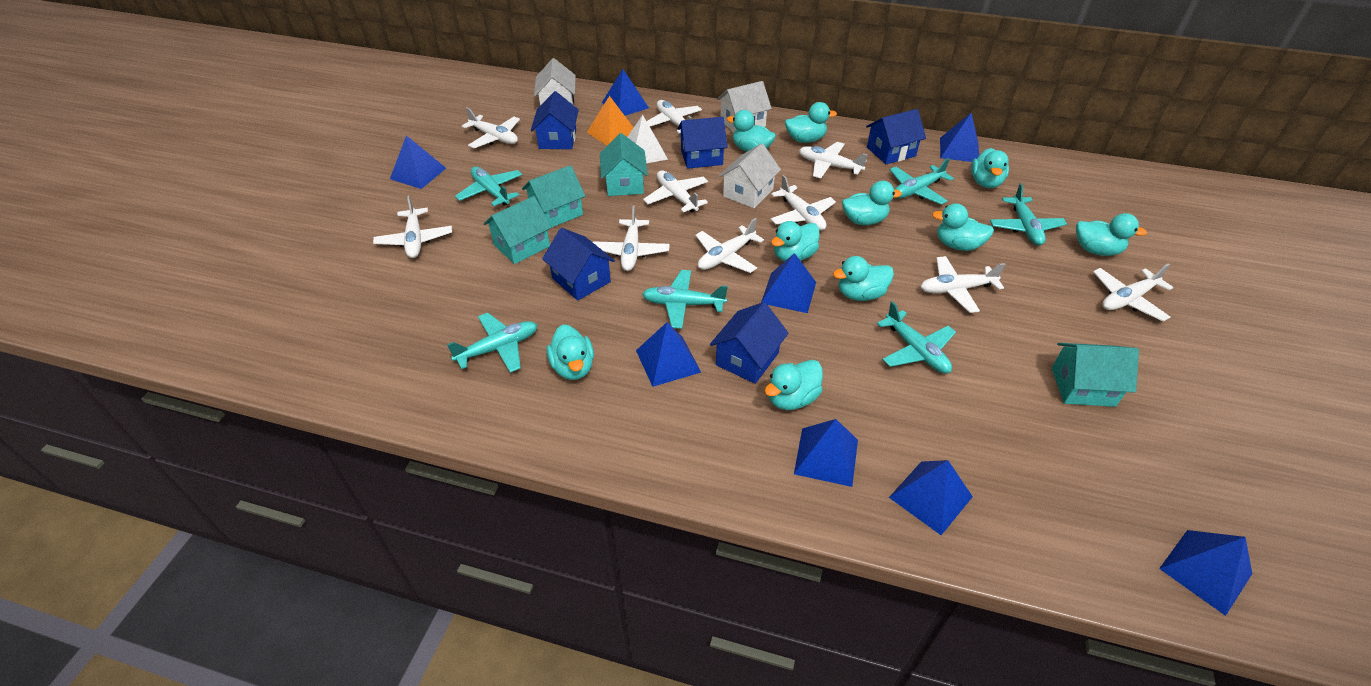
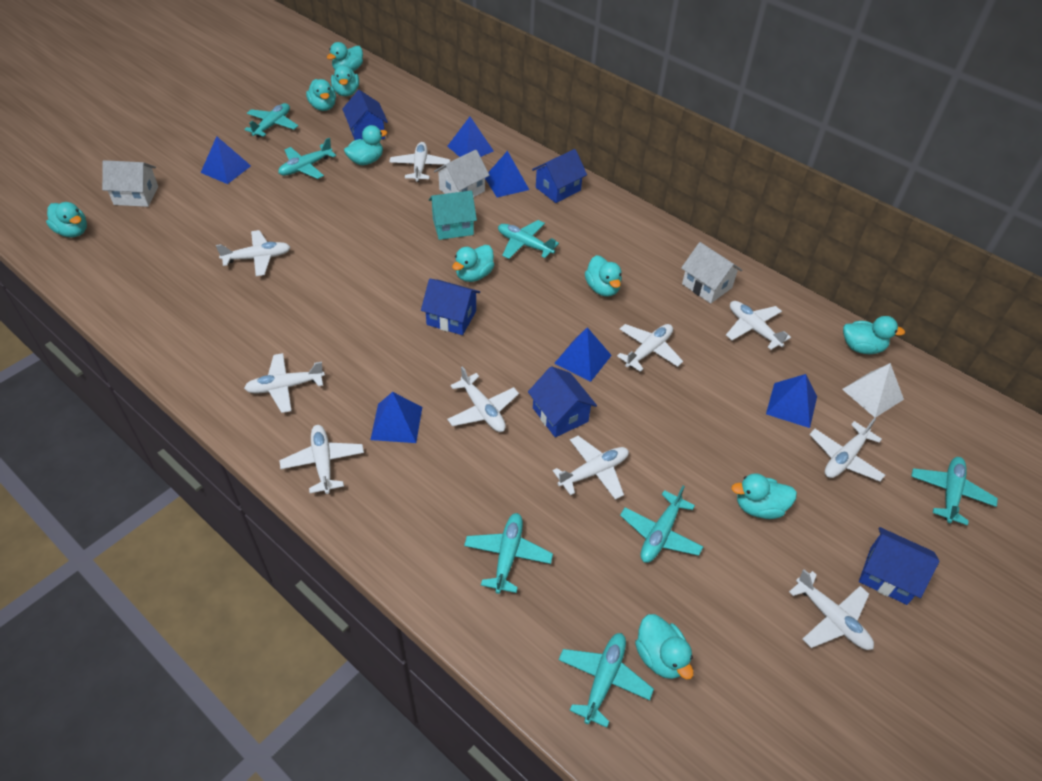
blue pyramid: [390,135,446,189] [602,69,649,116] [636,322,701,387] [761,253,816,313] [794,419,858,487] [889,460,973,535] [940,112,979,162] [1159,530,1252,616] = 8 -> [201,136,251,184] [370,392,422,443] [447,117,494,157] [485,151,529,197] [554,327,612,382] [766,374,817,428] = 6
orange pyramid: [587,96,634,145] = 1 -> none = 0
turquoise house: [484,196,552,264] [522,165,585,227] [600,133,648,196] [1052,343,1139,407] = 4 -> [429,190,477,240] = 1
turquoise plane: [447,313,537,373] [455,167,522,206] [642,270,728,329] [877,301,956,374] [890,158,954,204] [990,183,1067,246] = 6 -> [244,103,298,137] [278,138,336,179] [464,513,553,594] [498,220,559,259] [558,633,654,728] [620,485,703,563] [911,457,998,526] = 7

